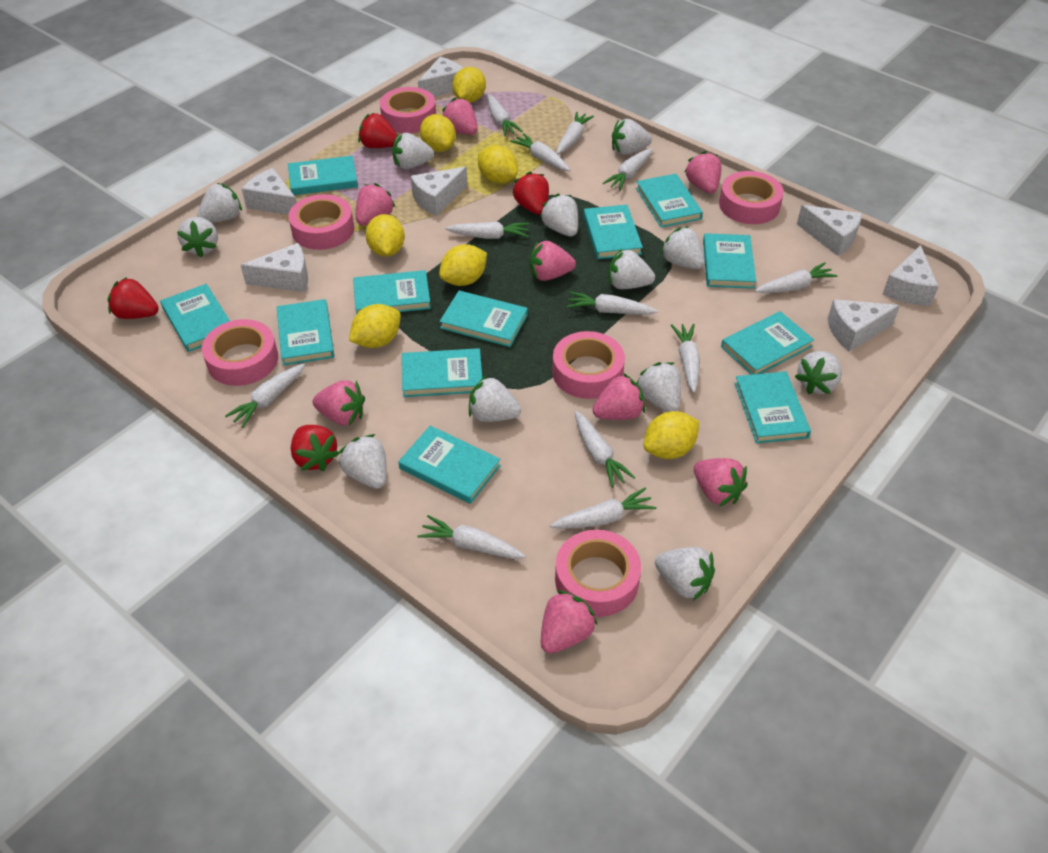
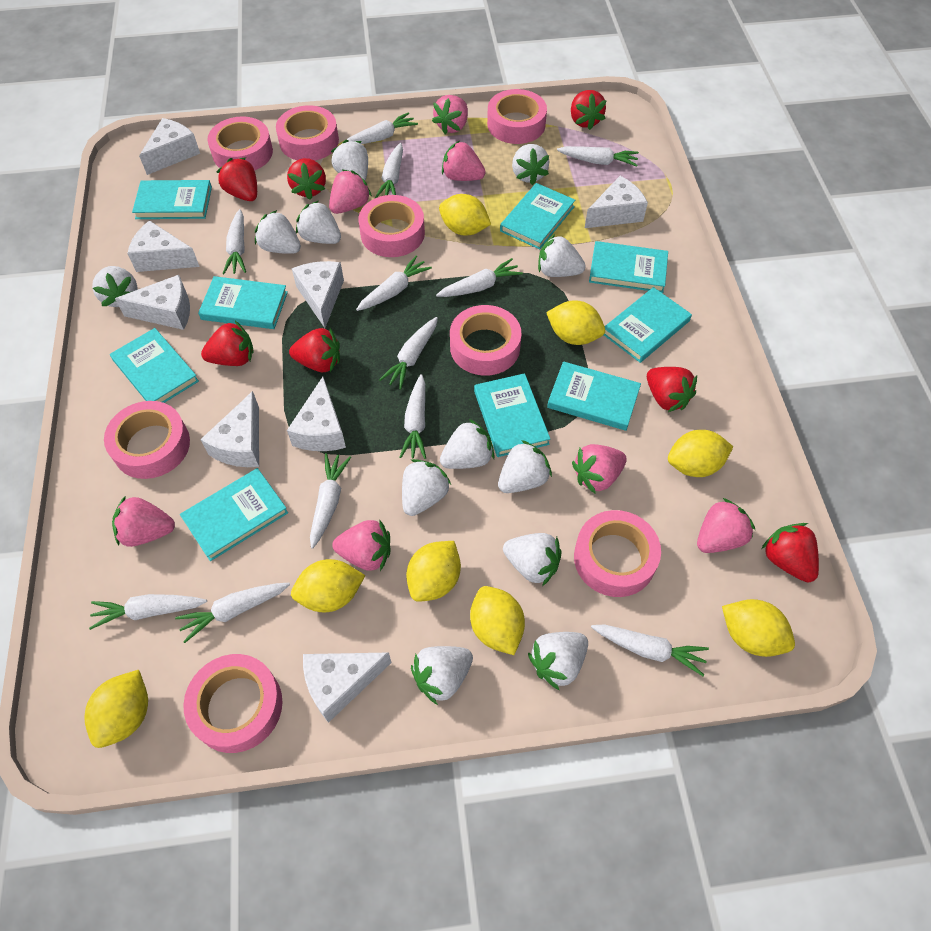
pink strawberry: [313,380,365,425] [356,183,395,225] [442,98,478,135] [530,241,576,281] [541,590,597,653] [592,373,645,420] [685,151,722,194] [694,458,748,507] = 8 -> [112,495,175,547] [329,169,372,214] [332,520,390,571] [432,95,468,134] [442,141,486,181] [572,444,627,494] [697,498,755,553] = 7
pink tape: [202,319,278,386] [288,194,354,250] [380,87,436,133] [552,331,625,399] [555,530,641,617] [719,171,784,224] = 6 -> [104,401,190,479] [183,654,283,753] [207,116,273,171] [276,105,339,161] [358,195,425,257] [450,305,522,376] [487,89,547,144] [574,510,661,597] = 8
red strawberry: [107,277,159,319] [291,425,339,471] [358,113,397,148] [512,172,549,215] = 4 -> [201,321,254,366] [217,157,257,201] [287,158,326,200] [289,328,340,372] [571,90,607,130] [647,367,697,412] [761,523,819,582] = 7
turquoise book: [160,284,230,352] [277,299,334,365] [288,156,358,195] [353,270,431,315] [398,425,501,504] [402,348,482,397] [440,290,528,347] [584,205,643,259] [636,174,703,228] [703,233,756,289] [721,311,814,375] [734,371,811,444] = 12 -> [110,328,199,403] [132,180,212,219] [180,468,288,561] [198,276,288,329] [474,373,550,457] [500,183,575,249] [547,361,641,431] [589,241,668,293] [604,287,692,363] = 9
white cheese: [241,243,308,292] [242,168,297,215] [411,167,468,216] [418,57,463,97] [797,205,862,256] [827,299,900,352] [883,245,939,305] = 7 -> [115,275,190,330] [127,220,200,272] [139,118,200,175] [200,391,259,467] [287,377,346,451] [292,261,344,328] [303,652,391,723] [585,176,648,228] = 8
yellow lemon: [349,304,401,348] [365,214,405,257] [420,114,456,152] [439,244,487,286] [452,67,486,103] [478,145,518,183] [644,411,699,459] = 7 -> [84,670,148,748] [291,559,365,612] [406,541,461,602] [439,194,491,235] [470,586,525,655] [546,300,605,345] [668,430,733,477] [722,599,795,657] = 8

